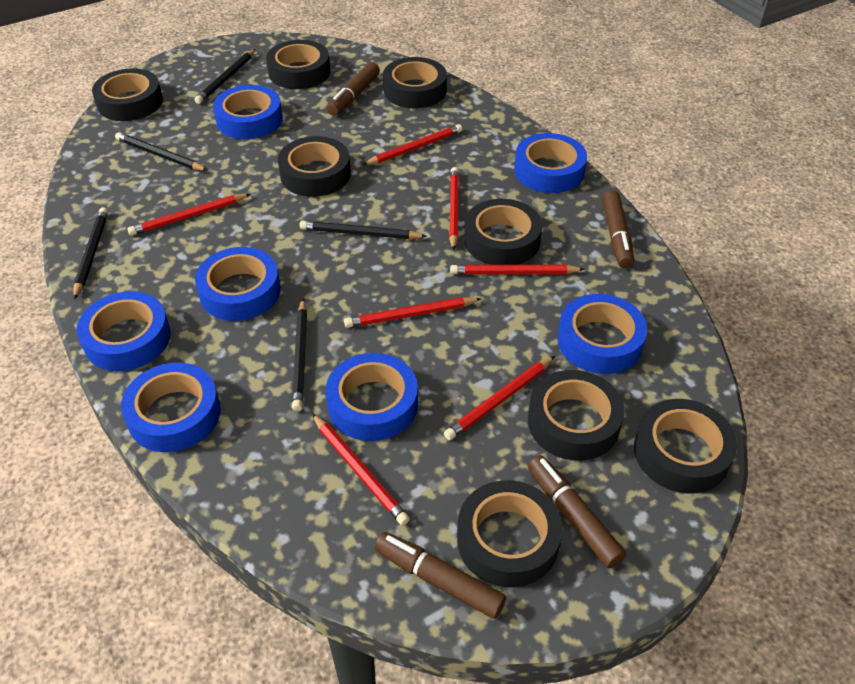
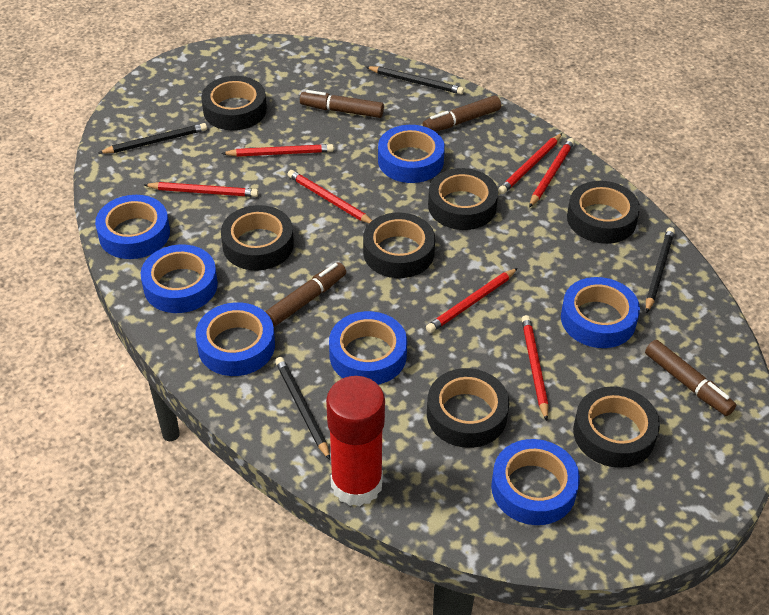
black pencil: [73,207,108,300] [115,132,208,171] [194,49,256,104] [292,299,307,411] [299,221,427,239] = 5 -> [98,123,207,154] [275,357,330,460] [366,66,464,95] [646,227,675,313] = 4
black tape: [92,68,163,121] [266,40,330,89] [278,136,351,197] [383,57,447,108] [457,480,563,587] [464,199,542,265] [528,370,624,461] [634,399,737,494] = 8 -> [201,76,267,130] [221,205,294,270] [363,213,435,278] [427,368,509,448] [428,168,498,230] [567,181,640,244] [573,386,660,468] = 7
red glue stick: none = 0 -> [326,376,385,507] = 1

